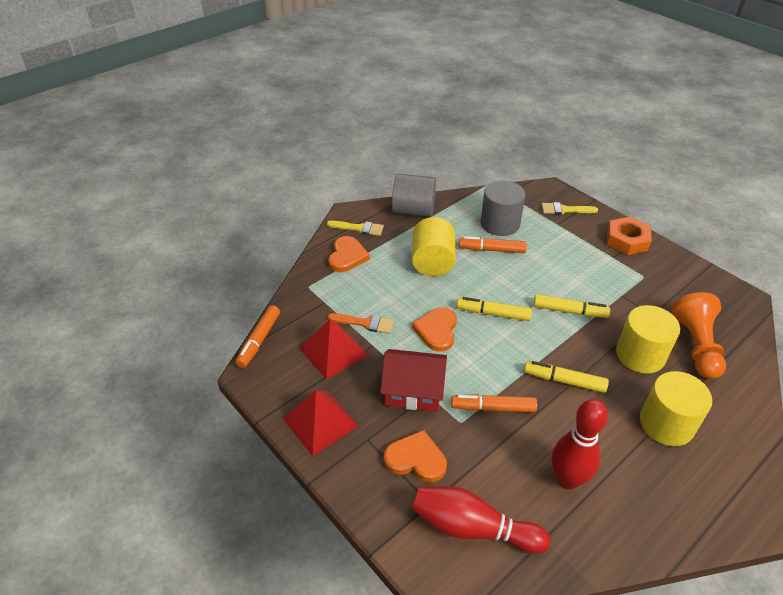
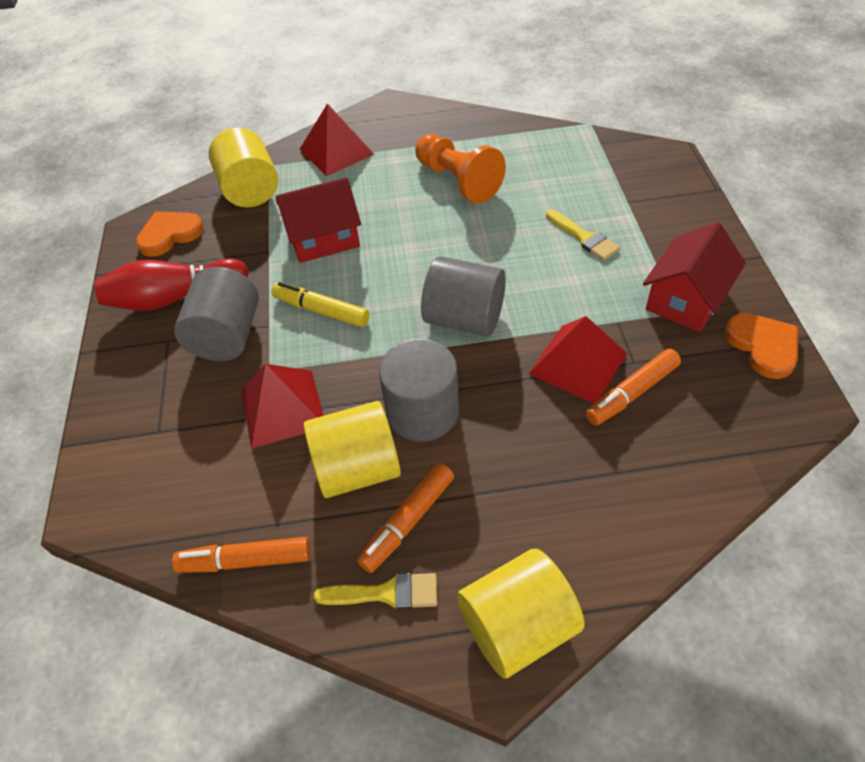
grey cylinder: [392,174,436,217] [481,181,525,236] = 2 -> [174,267,259,361] [379,339,459,442] [421,256,506,337] = 3
orange brush: [328,313,394,334] = 1 -> none = 0
orange heart: [328,236,370,272] [384,430,447,482] [412,307,457,352] = 3 -> [136,211,204,257] [725,313,798,379] = 2
orange nut: [607,217,652,255] = 1 -> none = 0
red bowling pin: [412,486,550,554] [552,399,608,490] = 2 -> [94,258,248,311] = 1
red house: [380,349,447,412] = 1 -> [276,177,361,263] [643,222,746,332] = 2
red pyramid: [283,390,359,456] [299,319,368,380] = 2 -> [241,364,323,449] [299,103,374,176] [529,316,628,404] = 3
yellow marker: [457,297,532,321] [524,361,609,393] [534,294,610,318] = 3 -> [272,282,370,327] = 1

